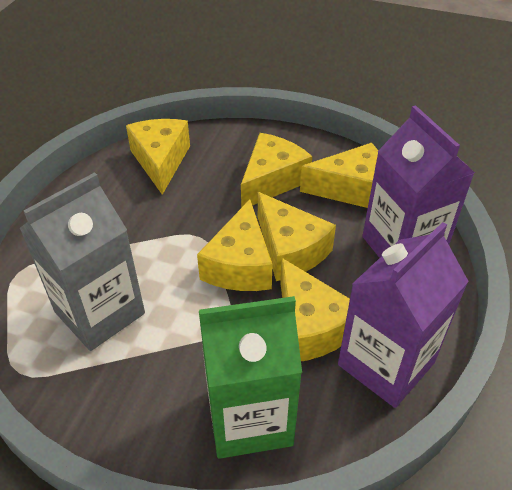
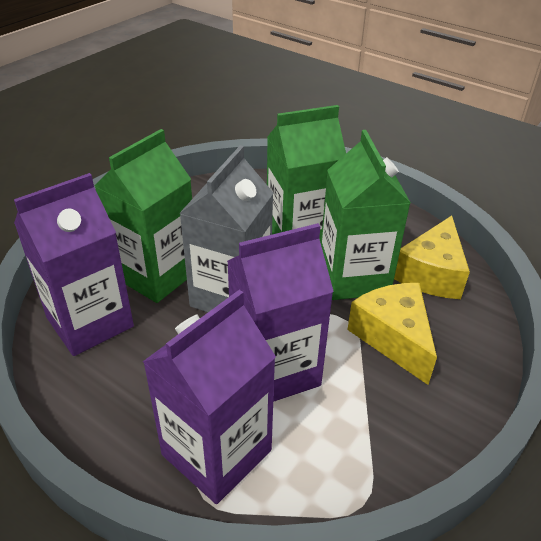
green carton: [199,296,302,459] = 1 -> [94,129,192,303] [267,105,346,243] [321,130,411,300] = 3
purple carton: [338,222,469,408] [362,105,475,258] = 2 -> [14,173,134,356] [143,290,276,504] [227,223,334,402] = 3
yellow cheese: [126,119,190,195] [197,199,272,291] [241,133,312,208] [258,192,336,281] [280,258,350,361] [300,143,378,208] = 6 -> [347,283,437,385] [394,216,470,299] = 2

